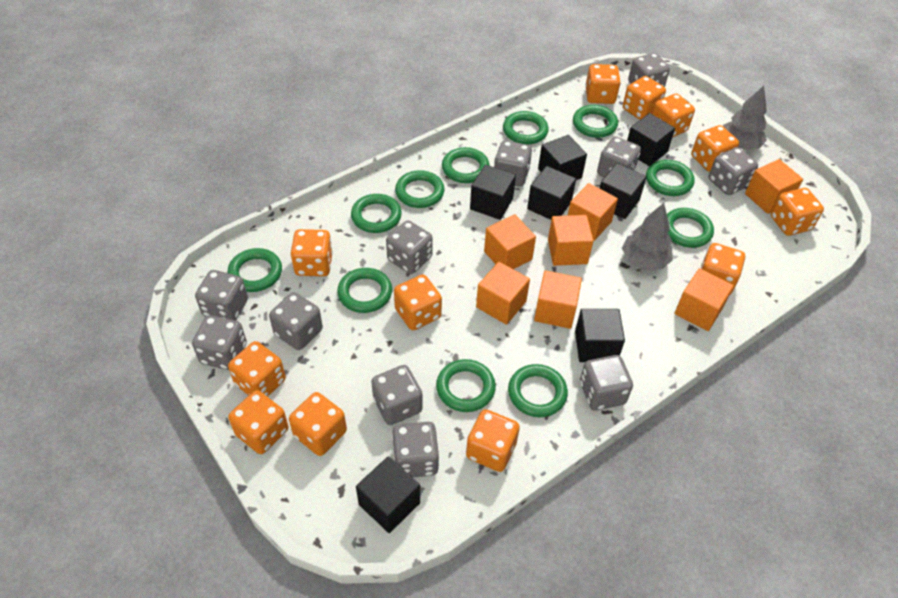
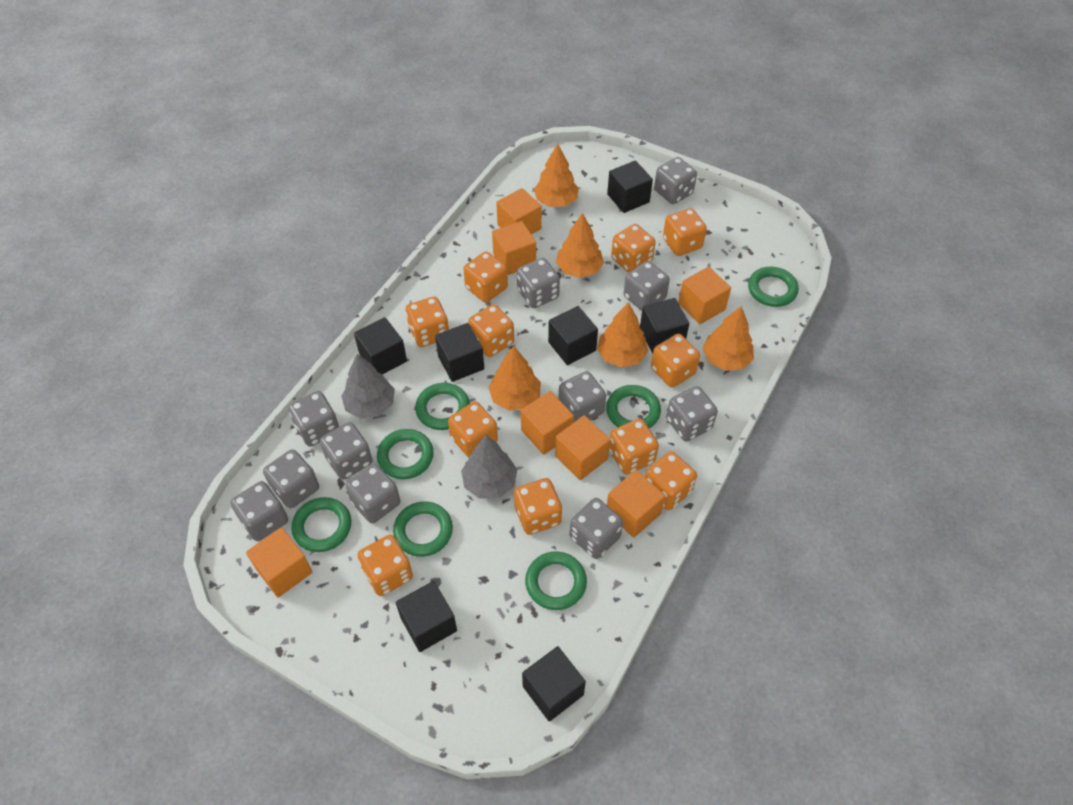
green ring: [228,248,282,292] [337,268,392,313] [351,194,402,233] [395,170,444,208] [436,359,496,412] [442,147,490,183] [503,111,549,144] [508,364,568,417] [573,105,618,138] [646,160,695,196] [667,208,714,248] = 11 -> [291,497,351,552] [377,429,434,479] [393,502,453,557] [415,383,470,430] [525,552,587,610] [606,385,661,428] [748,267,799,307] = 7
orange dice: [228,341,286,397] [228,390,288,454] [289,392,347,456] [291,229,333,276] [394,274,442,330] [466,409,520,472] [585,64,621,104] [623,76,666,120] [652,94,695,137] [691,125,739,172] [701,243,745,294] [771,188,824,236] = 12 -> [357,535,413,596] [406,296,449,347] [448,402,498,458] [463,251,508,303] [468,304,514,357] [514,478,562,535] [609,419,659,475] [611,224,656,273] [645,451,697,510] [651,334,700,388] [663,208,707,256] = 11
orange tree: none = 0 -> [488,346,541,411] [534,144,579,207] [556,213,604,278] [597,302,648,368] [702,306,754,371] = 5

